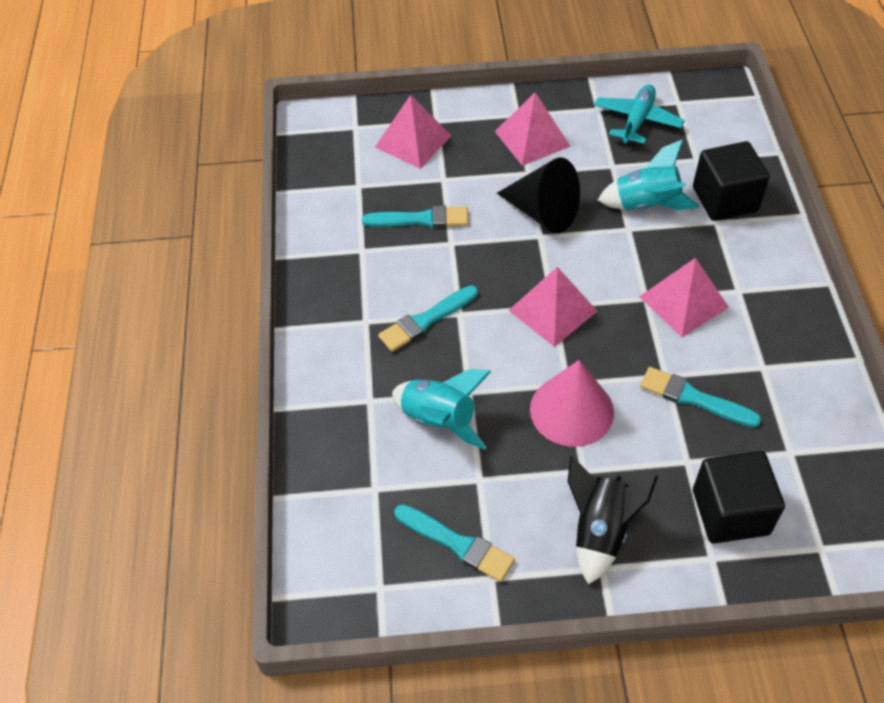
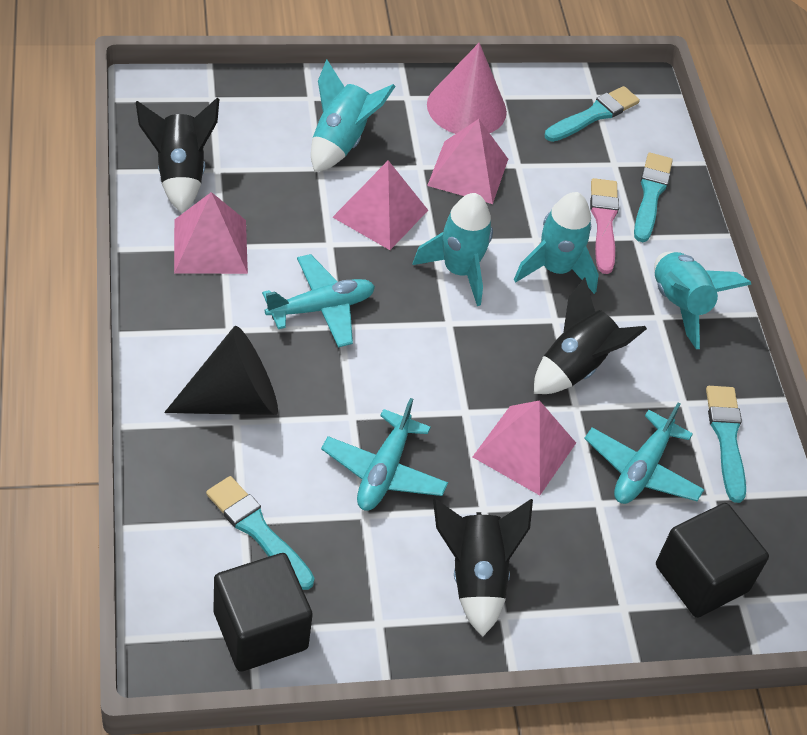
black rocket: [568,456,658,585] = 1 -> [136,98,219,213] [433,499,533,637] [534,278,647,394] = 3
pink brush: none = 0 -> [590,178,619,274] = 1
turquoise plane: [594,84,685,145] = 1 -> [262,254,375,347] [321,398,448,511] [584,403,704,504] = 3
turquoise rocket: [392,369,491,450] [598,139,699,210] = 2 -> [311,60,396,172] [412,193,493,306] [514,192,599,294] [654,252,752,349] = 4

